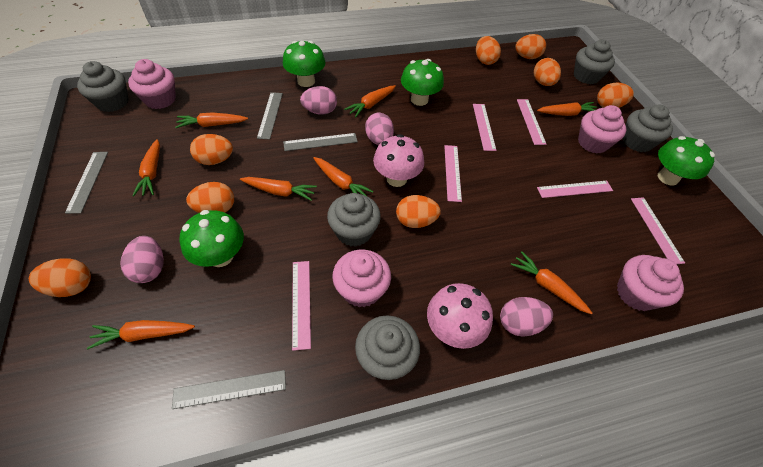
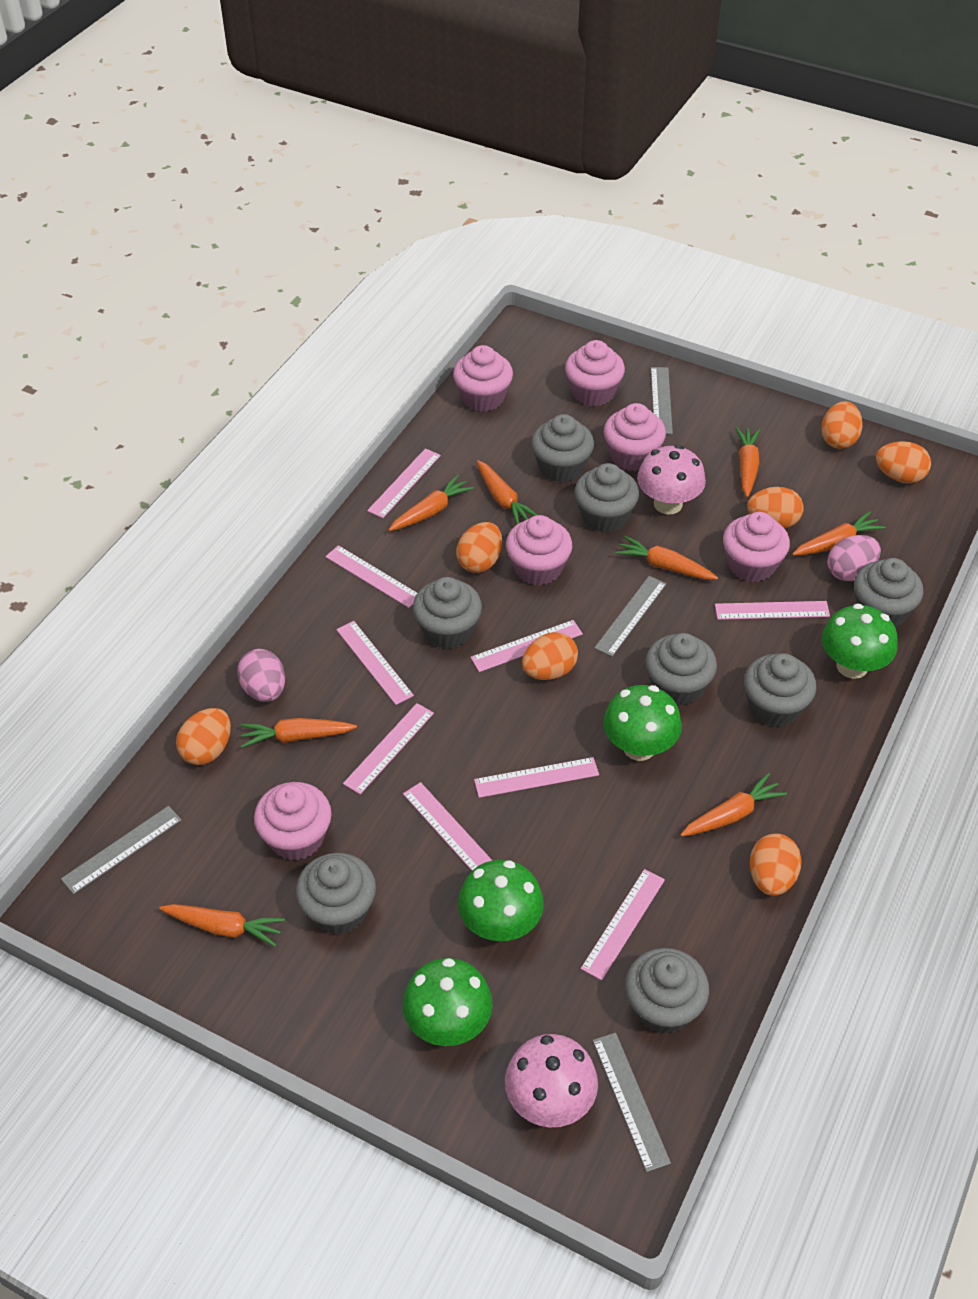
grey cupcake: [77,61,129,112] [327,193,381,247] [355,316,420,380] [574,40,615,84] [622,105,673,152] = 5 -> [296,853,376,935] [413,577,482,649] [531,414,594,482] [575,463,639,532] [625,948,709,1034] [645,633,717,706] [744,653,816,727] [854,558,924,627] = 8
orange egg: [29,258,91,297] [186,182,234,213] [190,134,233,165] [396,195,441,228] [476,36,501,65] [515,34,546,59] [534,58,561,86] [597,82,634,108] = 8 -> [176,708,231,765] [456,522,502,573] [522,632,578,680] [747,487,804,528] [749,833,802,896] [821,401,863,449] [876,441,931,483] = 7
pink cupcake: [128,59,176,109] [332,250,391,308] [578,105,626,154] [617,255,684,311] = 4 -> [254,782,332,860] [453,345,513,412] [506,515,572,586] [565,340,625,406] [604,403,666,471] [723,512,790,582] = 6
pink egg: [120,236,164,283] [300,86,337,115] [365,113,394,145] [500,297,553,337] = 4 -> [237,649,285,702] [827,535,881,581] = 2
pink ruler: [292,261,311,351] [444,145,462,202] [473,104,497,151] [517,99,547,145] [537,181,613,198] [631,197,685,264] = 6 -> [325,545,417,608] [336,621,414,705] [343,703,434,795] [367,448,441,518] [403,782,493,871] [470,620,583,672] [474,757,599,798] [581,869,665,981] [715,601,830,620] = 9

